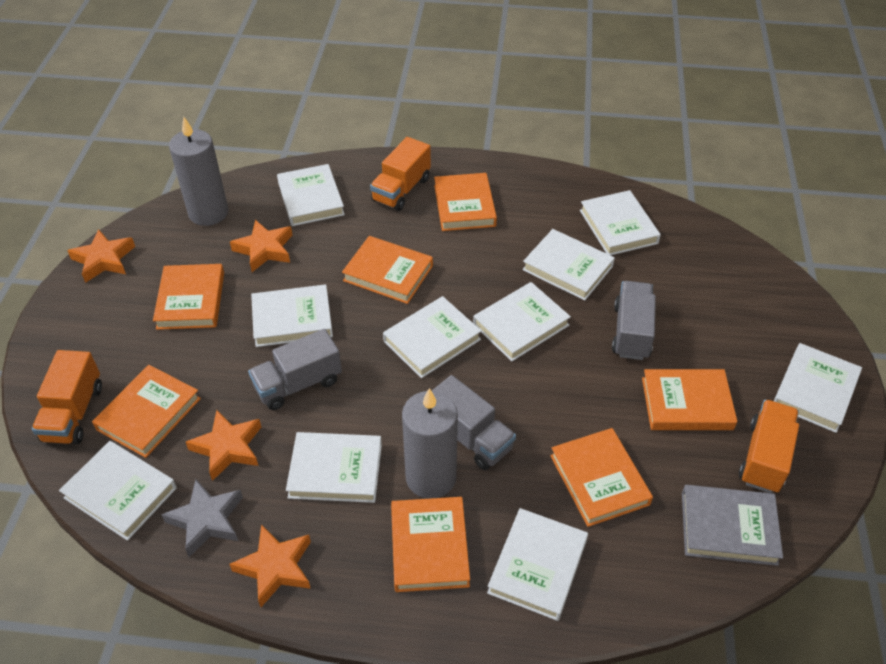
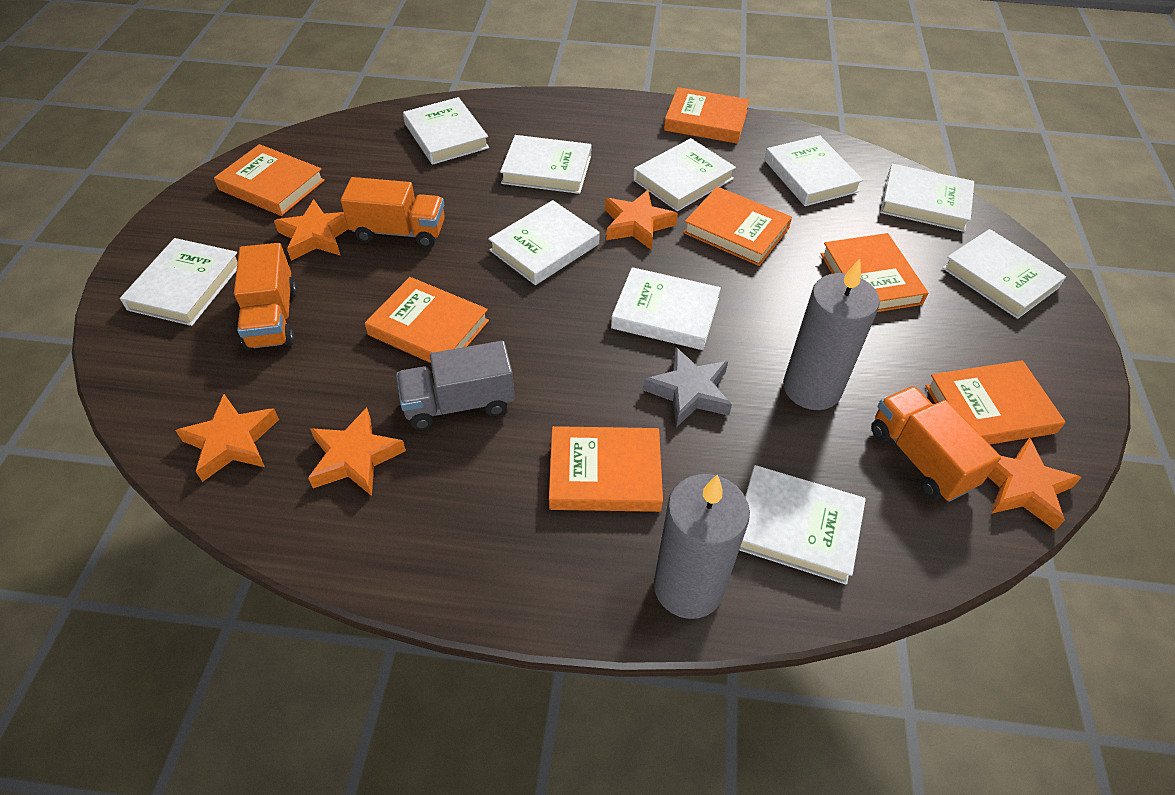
grey book: [682,485,783,566] = 1 -> none = 0
grey truck: [248,329,342,410] [432,375,516,470] [612,281,656,360] = 3 -> [396,341,515,430] = 1
orange star: [68,229,135,283] [186,410,261,481] [230,220,293,272] [230,524,311,607] = 4 -> [175,394,279,482] [274,199,348,261] [308,407,406,496] [605,190,678,250] [988,437,1082,530] = 5

